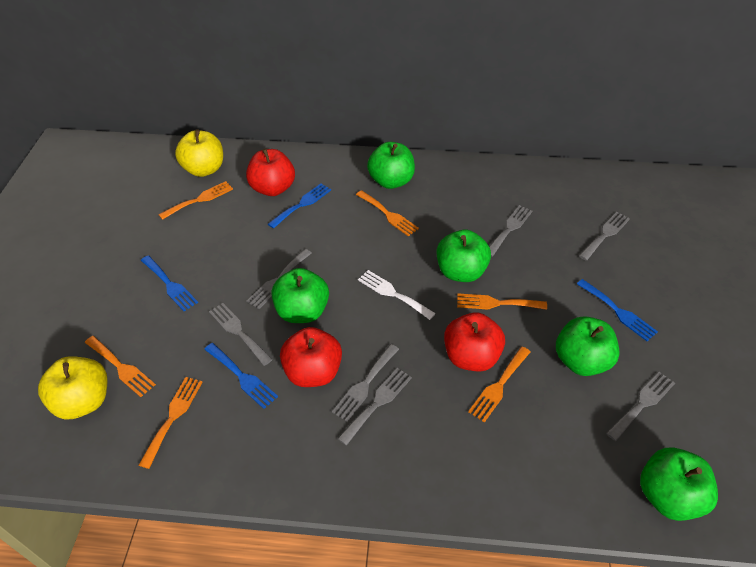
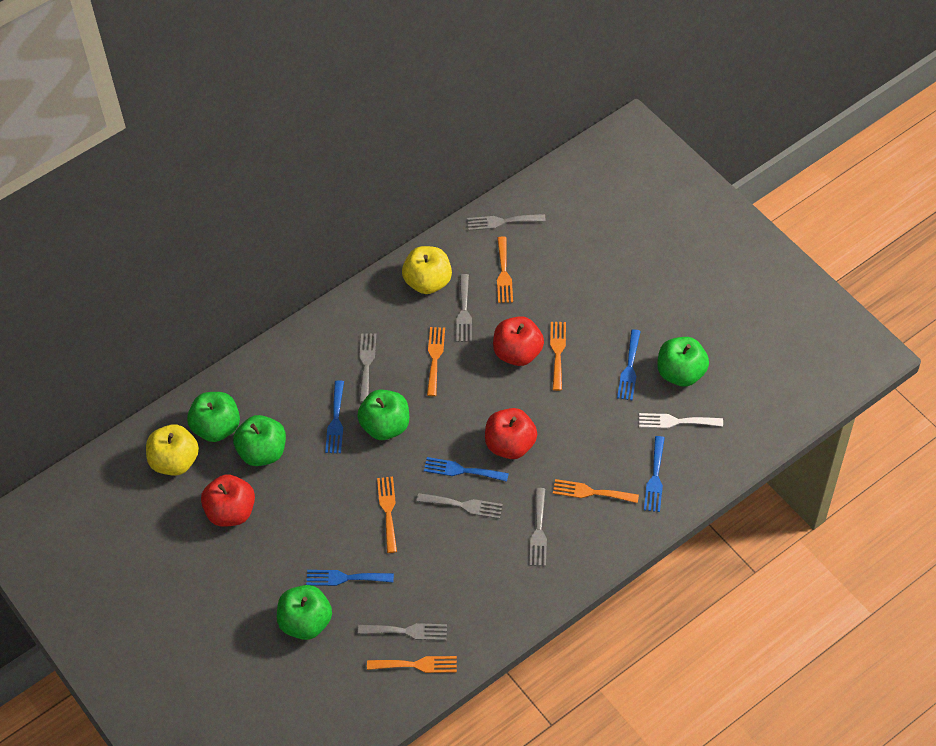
blue fork: [141,255,198,311] [204,343,278,409] [268,183,331,229] [577,279,658,341] = 4 -> [306,570,394,586] [325,380,344,453] [424,457,509,482] [617,329,641,400] [644,436,665,512] = 5
grey fork: [209,303,273,366] [246,249,312,309] [332,344,399,422] [337,368,412,446] [489,205,532,257] [579,212,630,261] [606,372,675,441] = 7 -> [358,623,447,640] [359,333,376,403] [417,493,503,519] [457,274,472,342] [467,214,546,231] [529,488,547,566] = 6

